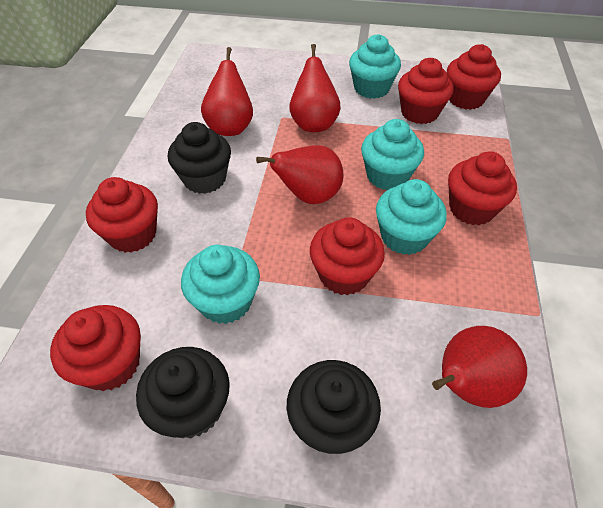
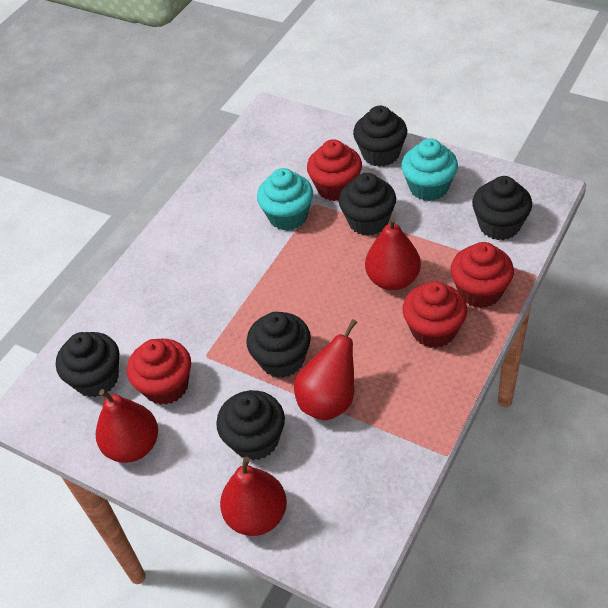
black cupcake: [136,347,230,438] [168,122,231,194] [287,360,381,454] = 3 -> [56,332,119,397] [216,390,285,460] [246,312,311,378] [339,173,396,236] [353,106,407,167] [472,176,532,240] = 6
red cupcake: [50,305,141,391] [86,177,158,253] [310,217,385,295] [398,58,453,124] [447,44,501,110] [448,151,517,225] = 6 -> [127,339,191,405] [307,139,362,201] [402,281,467,348] [451,242,514,308] = 4
turquoise cupcake: [181,245,260,324] [349,34,401,99] [361,119,424,190] [376,179,447,255] = 4 -> [257,168,313,230] [401,138,458,201] = 2

